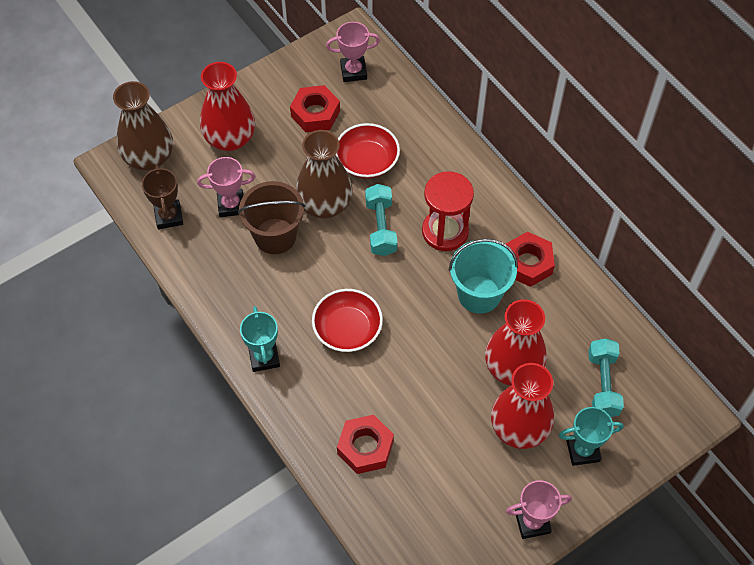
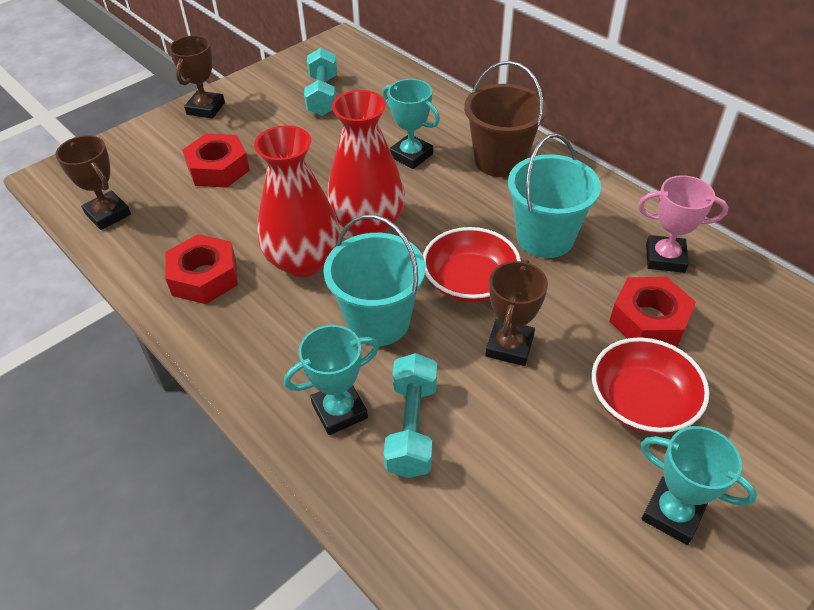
brown trophy: [142,165,183,229] = 1 -> [55,135,131,230] [169,35,225,119] [485,259,548,366] = 3
brown vase: [113,81,173,171] [296,130,352,218] = 2 -> none = 0
pink trophy: [197,157,256,217] [326,22,380,82] [506,480,572,539] = 3 -> [638,175,728,273] = 1
red hourglass: [422,171,474,251] = 1 -> none = 0
red vase: [200,62,255,151] [485,299,547,386] [491,363,554,449] = 3 -> [254,125,340,277] [327,90,405,236] = 2
turquoise bucket: [449,239,518,314] = 1 -> [323,214,425,346] [508,133,601,258] = 2
turquoise trophy: [240,306,280,372] [559,407,623,466] = 2 -> [284,325,379,435] [382,79,440,169] [641,426,757,545] = 3

